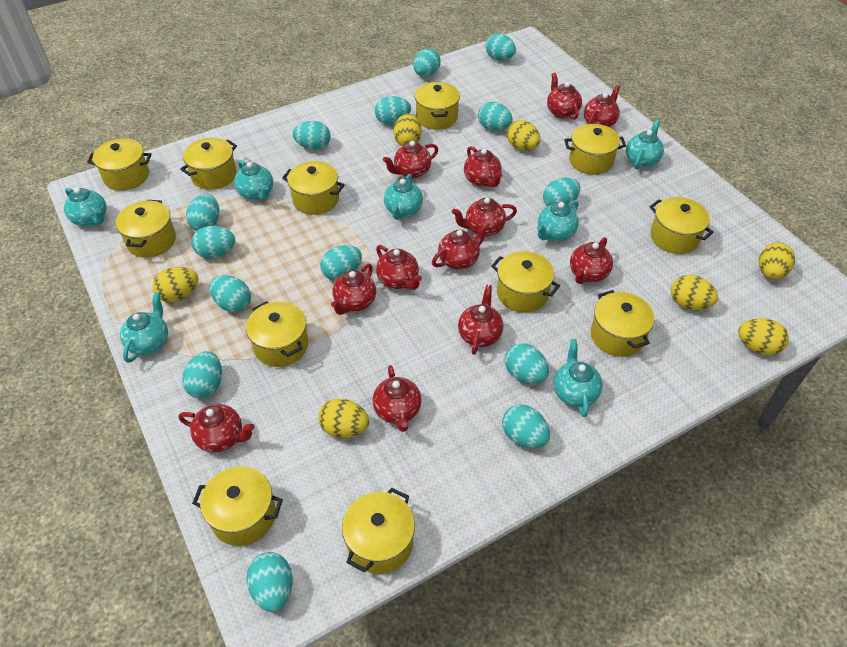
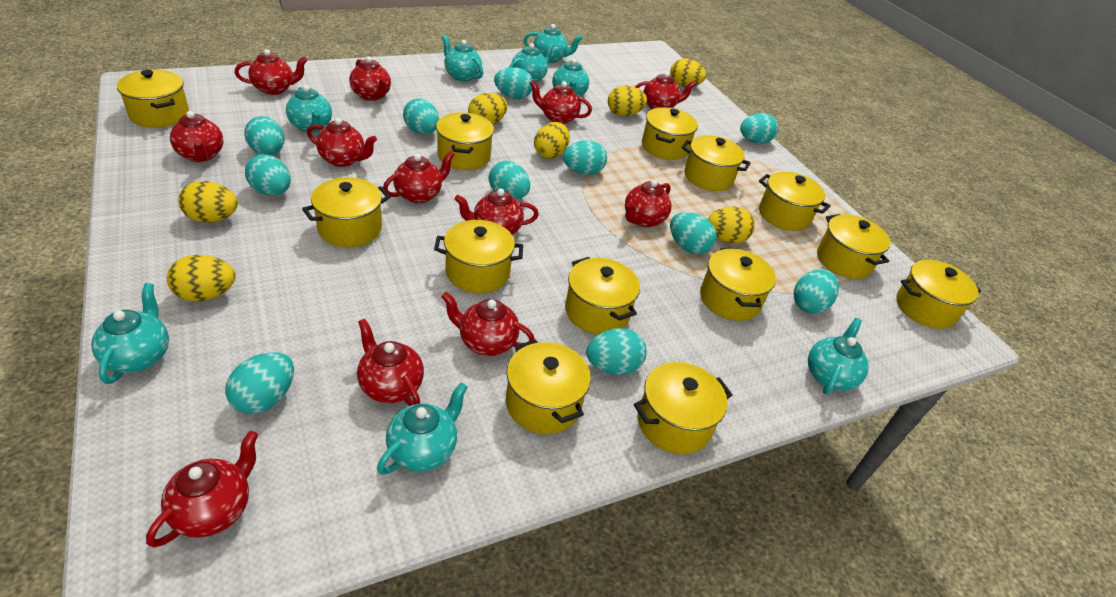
turquoise egg: [182,351,222,398] [186,194,219,231] [191,226,235,258] [210,275,251,312] [246,552,293,612] [293,121,331,150] [320,245,362,281] [375,96,411,125] [413,48,441,77] [478,102,512,131] [485,33,516,60] [502,404,550,448] [505,343,549,384] [543,177,580,206] = 14 -> [225,352,294,414] [244,116,284,155] [245,154,291,196] [403,98,439,134] [489,161,530,199] [494,67,533,99] [563,140,607,175] [586,328,647,375] [670,212,717,254] [740,113,778,144] [794,269,839,314] = 11
turquoise teapot: [64,188,107,226] [120,292,168,363] [234,160,273,200] [384,174,423,220] [537,200,579,241] [554,339,603,417] [626,119,664,169] = 7 -> [91,283,169,384] [286,85,332,133] [377,383,467,475] [442,35,483,81] [509,43,554,83] [524,24,583,63] [552,59,589,97] [808,318,869,394] = 8
yellow pot: [87,139,152,191] [116,200,176,258] [180,138,237,190] [192,466,283,546] [246,301,308,367] [282,161,345,215] [342,488,415,574] [415,82,460,130] [491,251,560,313] [564,124,626,175] [591,290,655,357] [650,197,714,254] = 12 -> [117,70,189,128] [302,177,391,247] [434,220,523,293] [436,112,494,170] [506,340,591,434] [565,257,640,334] [634,362,733,454] [642,107,698,160] [682,135,750,191] [700,248,776,321] [759,172,830,231] [817,214,890,279] [896,259,981,329] = 13

